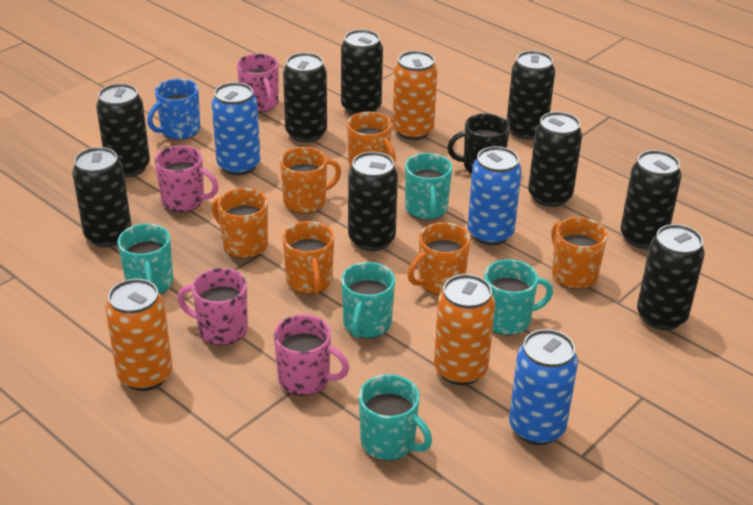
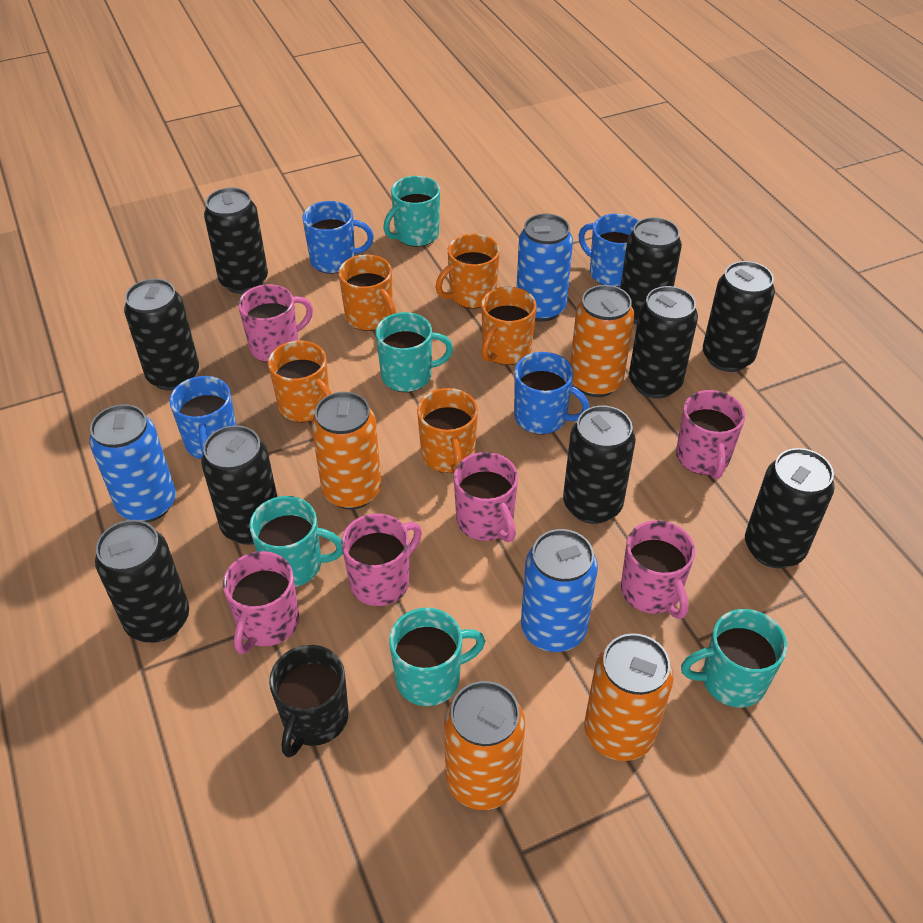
blue mug: [147,79,200,140] = 1 -> [169,376,236,459] [302,201,374,274] [514,352,589,434] [579,214,638,287] = 4
orange can: [105,279,172,391] [393,51,437,140] [434,274,495,385] = 3 -> [312,392,381,510] [444,681,525,810] [570,285,634,397] [585,633,674,761] = 4
orange mug: [212,188,268,258] [280,147,341,214] [282,221,334,294] [347,112,396,168] [407,222,470,295] [551,217,607,289] = 6 -> [268,340,332,422] [338,254,397,331] [417,388,478,474] [436,234,500,309] [481,287,537,365] = 5
pink mug: [155,145,218,212] [177,268,248,345] [237,53,279,112] [274,315,349,396] = 4 -> [223,551,299,654] [238,284,313,362] [341,513,422,606] [454,452,518,542] [621,520,695,619] [676,390,745,479] = 6

